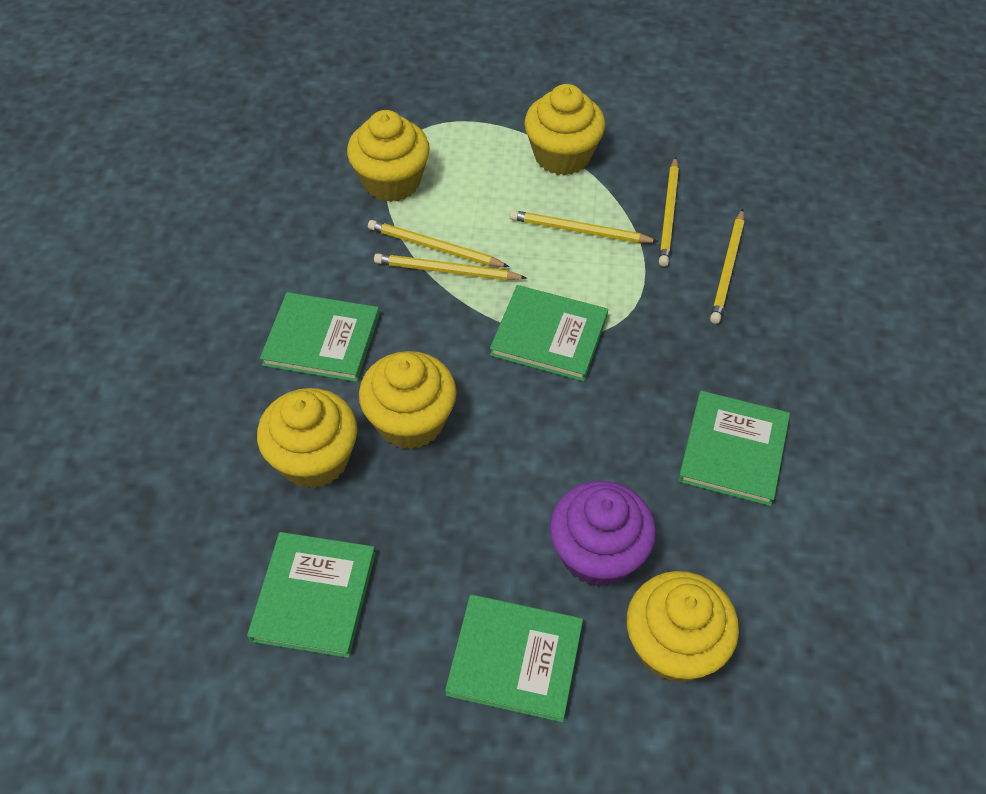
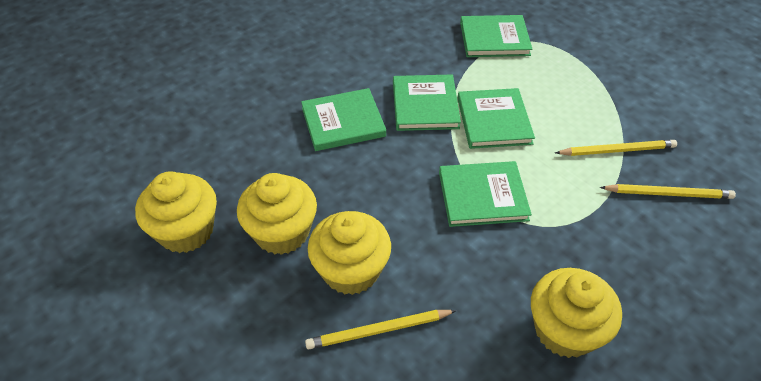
purple cupcake: [550,481,656,587] = 1 -> none = 0
yellow cupcake: [257,388,357,489] [347,110,430,202] [359,351,457,450] [524,84,605,175] [627,571,739,683] = 5 -> [135,171,217,253] [237,173,317,255] [308,211,391,295] [531,268,622,358] = 4
yellow pencil: [368,220,509,267] [374,253,527,281] [510,210,659,243] [659,156,679,266] [710,209,744,324] = 5 -> [305,310,456,349] [555,140,677,156] [600,184,736,199] = 3

